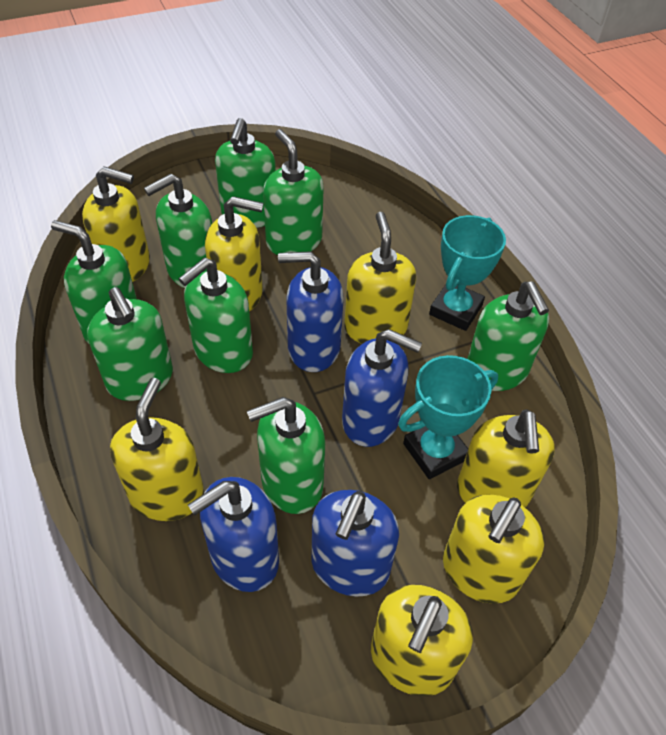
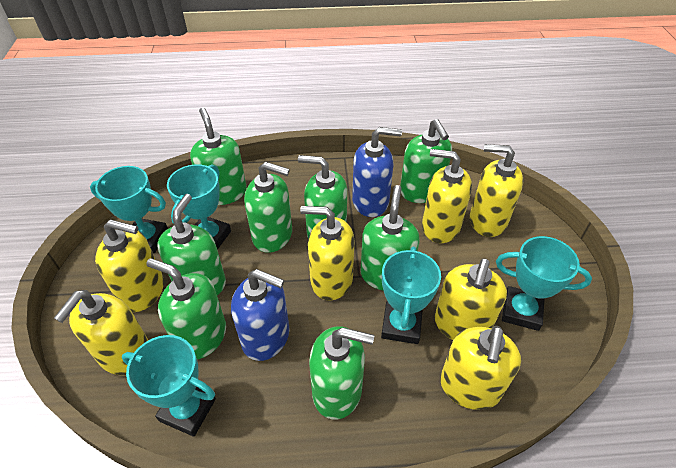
blue soap dispenser: [188,477,279,592] [278,251,344,372] [312,490,399,597] [342,329,422,447] = 4 -> [231,269,289,361] [352,127,402,217] = 2
turquoise trophy: [398,355,498,479] [429,215,506,331] = 2 -> [90,166,168,254] [122,335,216,437] [167,164,231,250] [381,247,441,344] [496,236,592,331] = 5

